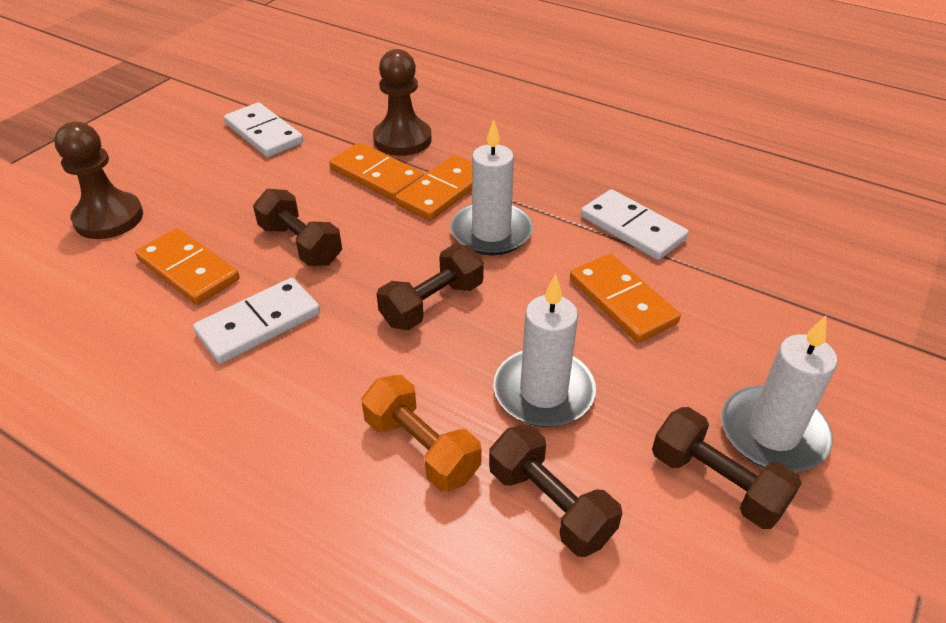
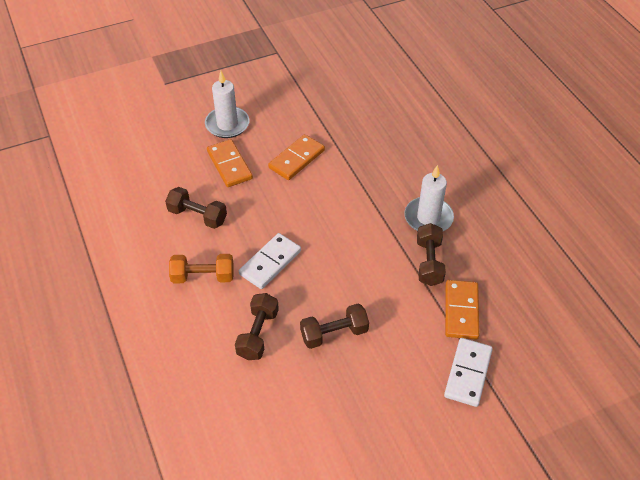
brown pawn: [54,122,143,239] [373,49,431,156] = 2 -> none = 0
orange domino: [135,228,240,305] [329,142,424,201] [395,155,472,221] [570,254,681,343] = 4 -> [207,139,253,187] [268,134,325,180] [445,280,479,339] = 3
white candle: [450,120,533,256] [494,274,596,427] [721,316,837,472] = 3 -> [205,71,249,138] [404,165,454,231] = 2
white domino: [193,278,320,364] [224,103,303,157] [581,189,689,260] = 3 -> [239,233,301,289] [444,338,493,407] = 2

